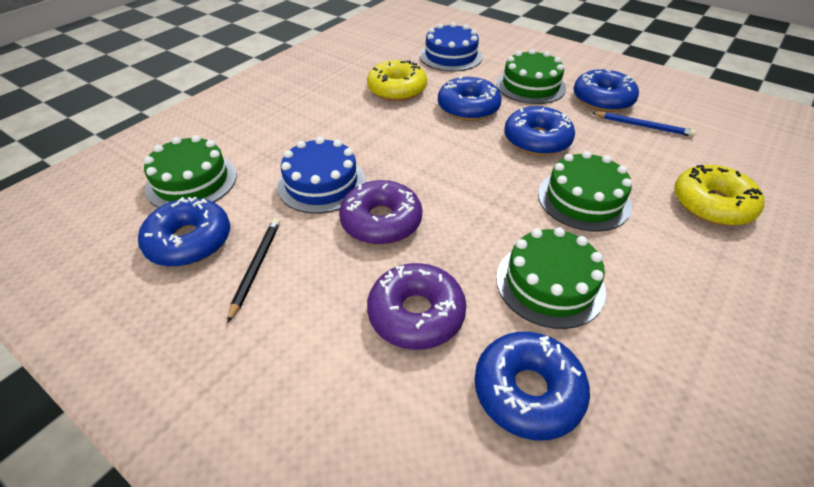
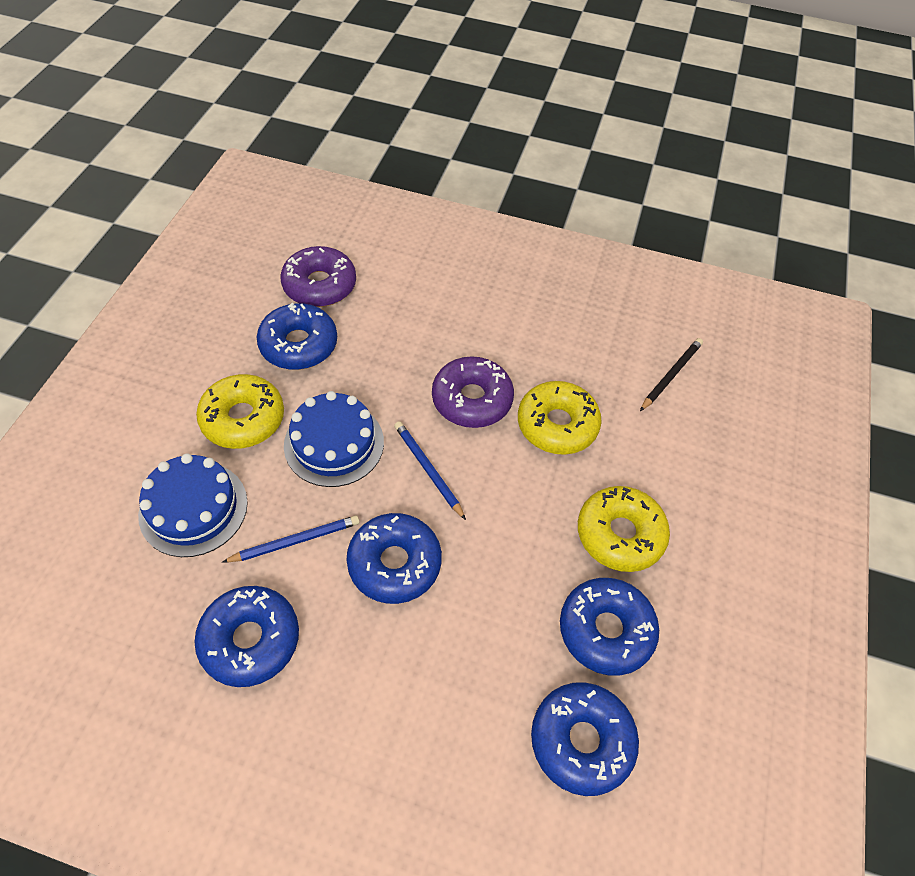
blue pencil: [592,112,696,137] = 1 -> [222,515,360,562] [394,421,466,520] = 2
green cake: [144,135,237,208] [496,49,566,104] [496,227,606,329] [538,151,632,232] = 4 -> none = 0
yellow donut: [367,60,427,101] [674,165,765,226] = 2 -> [196,374,284,449] [518,381,602,455] [578,486,670,572] = 3

